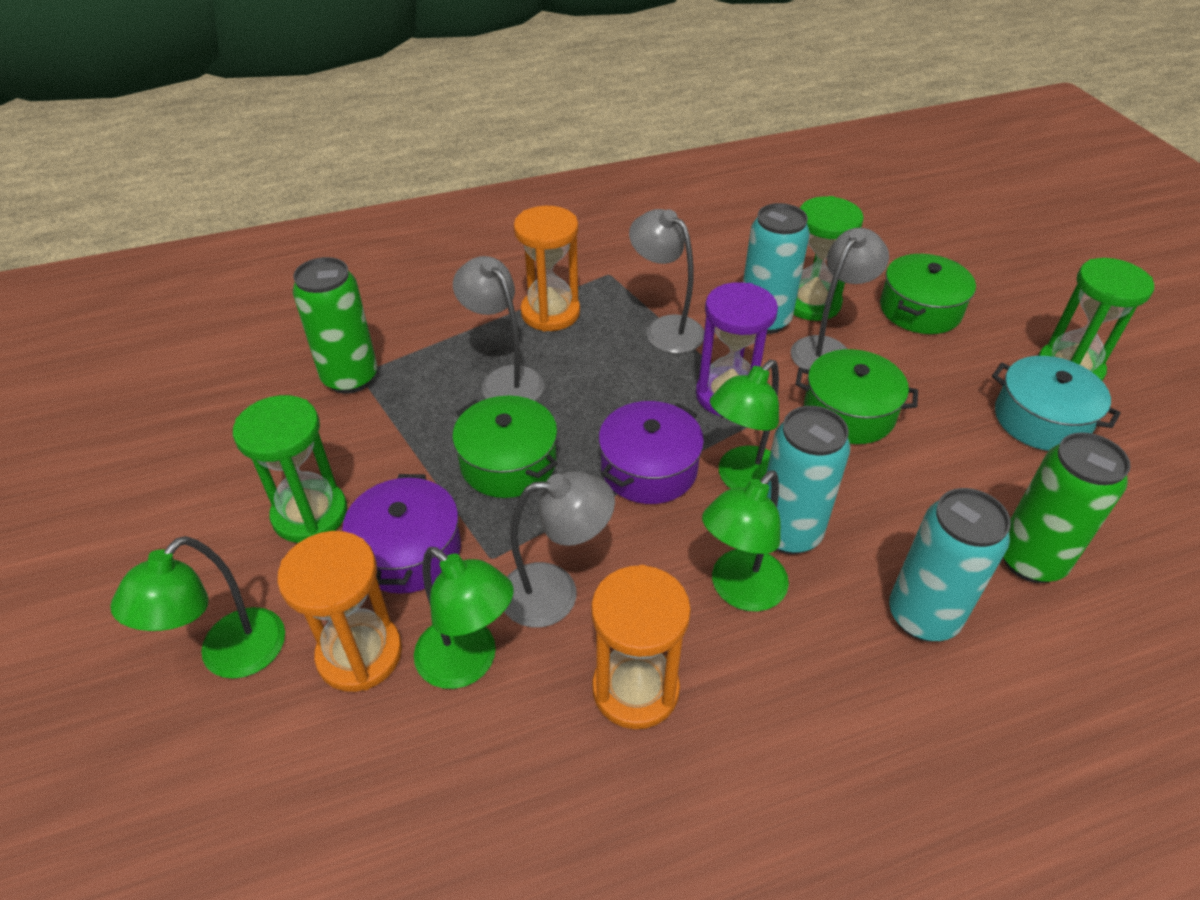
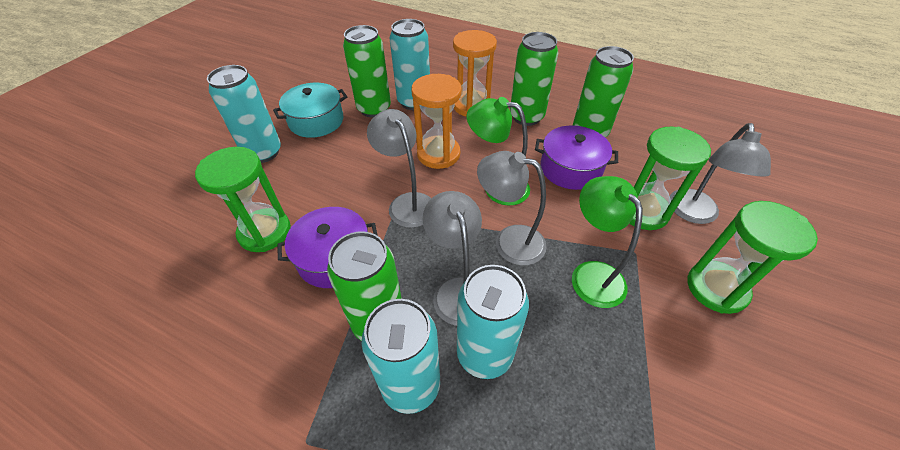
green can: [293,257,378,394] [1003,432,1131,583] = 2 -> [327,231,402,341] [343,25,391,118] [510,32,558,126] [573,46,634,137] = 4
green lamp: [110,536,285,679] [414,547,514,689] [702,470,789,612] [710,360,779,489] = 4 -> [467,97,530,205] [572,176,643,308] = 2
green pot: [452,396,558,498] [795,349,918,444] [880,254,976,334] = 3 -> none = 0
orange hourglass: [277,531,402,692] [514,206,580,331] [591,565,691,729] = 3 -> [411,74,462,169] [453,30,497,117] = 2
purple hourglass: [696,282,778,417] = 1 -> none = 0
turquoise can: [743,203,810,334] [766,406,850,554] [889,488,1011,642] = 3 -> [207,65,281,163] [362,299,440,414] [389,19,430,110] [457,265,529,379] = 4

